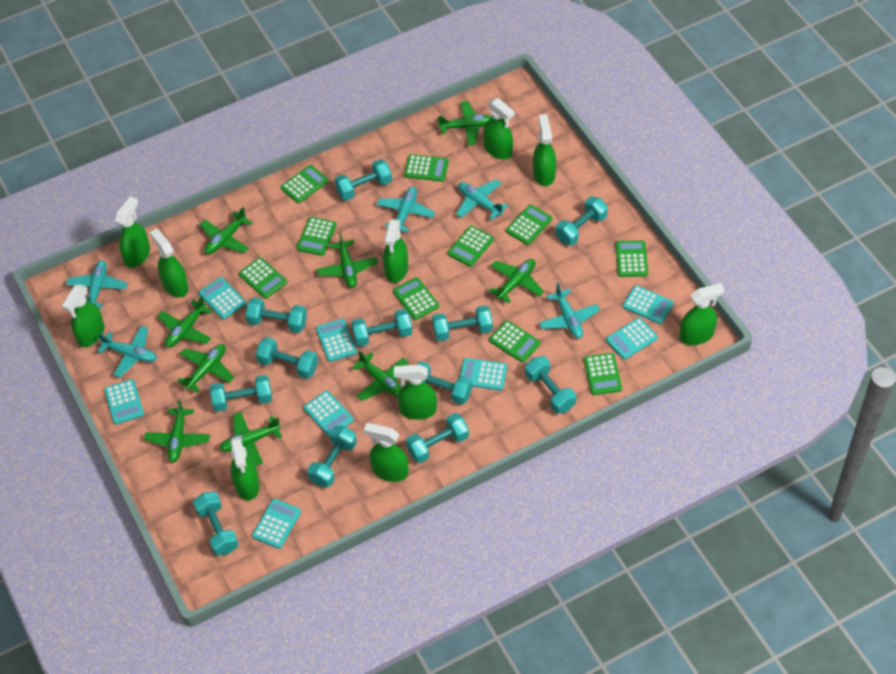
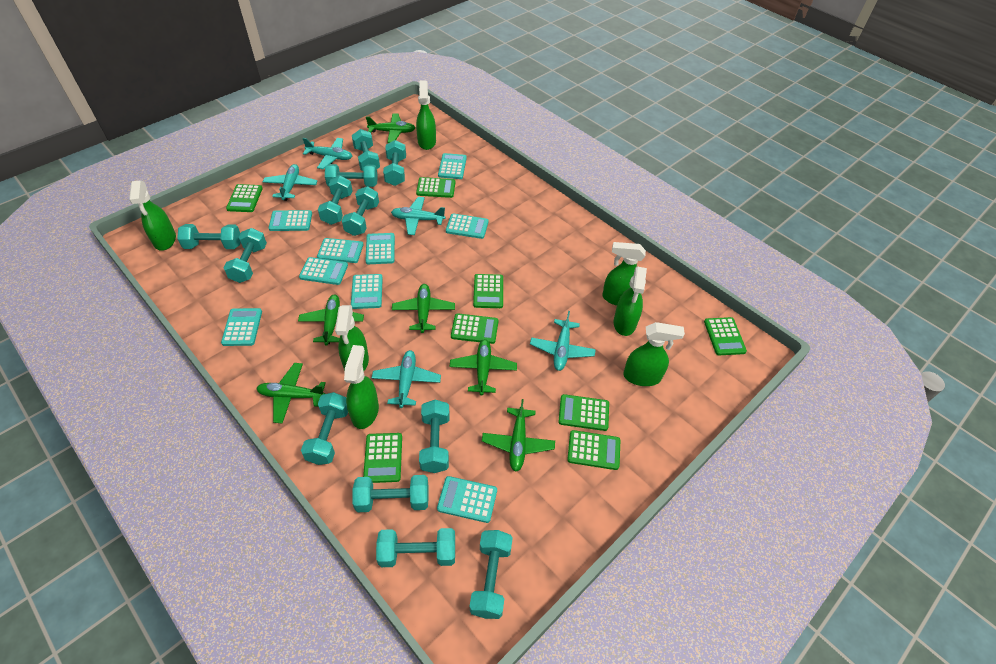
green calculator: [239,257,287,299] [281,165,328,203] [297,217,336,256] [393,277,439,320] [404,154,449,182] [448,226,494,267] [489,320,540,363] [506,205,552,245] [584,353,622,395] [616,240,648,277] = 10 -> [226,184,263,212] [363,433,402,483] [416,177,455,198] [451,313,498,344] [473,274,503,308] [558,394,609,431] [567,430,621,470] [704,317,747,355] = 8
green plane: [144,400,210,463] [158,296,212,348] [177,344,234,393] [200,207,252,254] [219,412,282,466] [317,232,378,288] [352,350,409,401] [438,101,492,145] [489,259,544,303] = 9 -> [256,363,326,423] [298,295,364,346] [366,113,415,143] [392,284,455,333] [449,339,517,395] [482,399,555,472] = 6
green spray bottle: [62,285,105,347] [115,196,150,268] [150,228,189,298] [231,437,260,500] [364,423,408,482] [383,219,408,283] [394,364,437,420] [483,98,515,160] [533,114,556,186] [680,283,724,345] = 10 -> [129,180,176,250] [335,305,369,371] [344,345,379,429] [416,80,436,150] [602,242,646,306] [614,267,647,336] [623,322,685,386] = 7
turquoise calculator: [104,379,144,424] [198,277,246,319] [252,499,301,549] [304,391,354,437] [316,319,357,362] [460,358,507,391] [606,318,658,360] [623,285,674,324] = 8 -> [221,308,262,346] [269,210,312,231] [299,257,348,285] [317,238,363,263] [351,274,383,309] [365,233,395,264] [437,476,497,523] [438,153,467,179] [446,213,489,239] = 9

